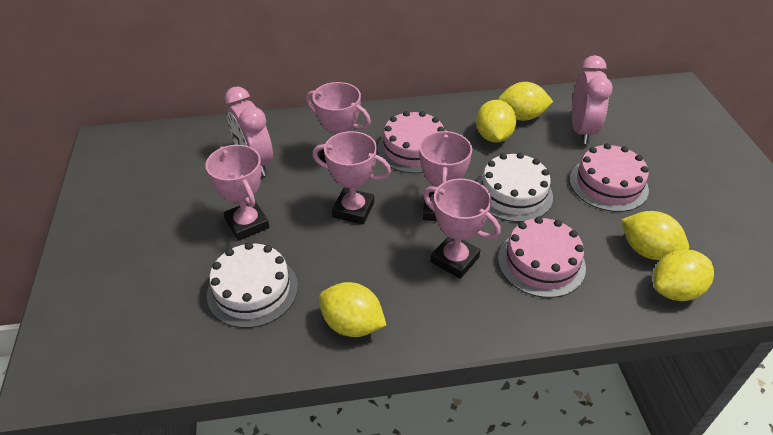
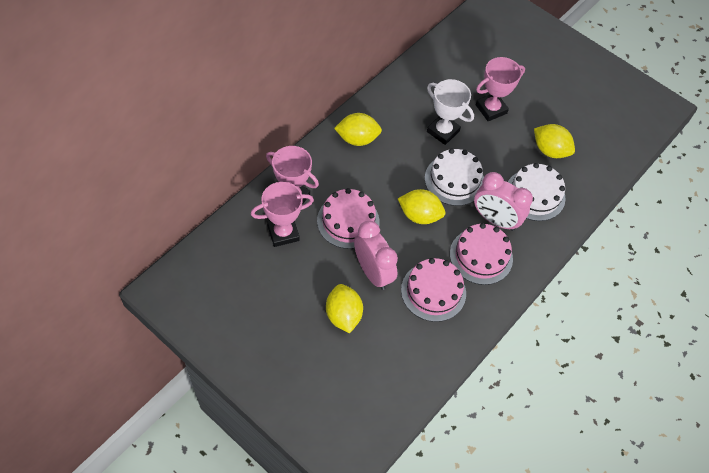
pink trophy: [206,145,269,241] [306,82,371,163] [312,131,391,224] [419,130,472,221] [423,178,501,279] = 5 -> [251,182,314,247] [266,146,319,205] [476,57,525,121] = 3
white trophy: none = 0 -> [427,79,474,145] = 1
yellow lemon: [319,282,386,337] [476,100,516,143] [498,82,553,121] [621,211,689,260] [653,249,714,301] = 5 -> [326,284,363,333] [334,113,382,146] [398,189,445,224] [534,124,575,158] = 4

